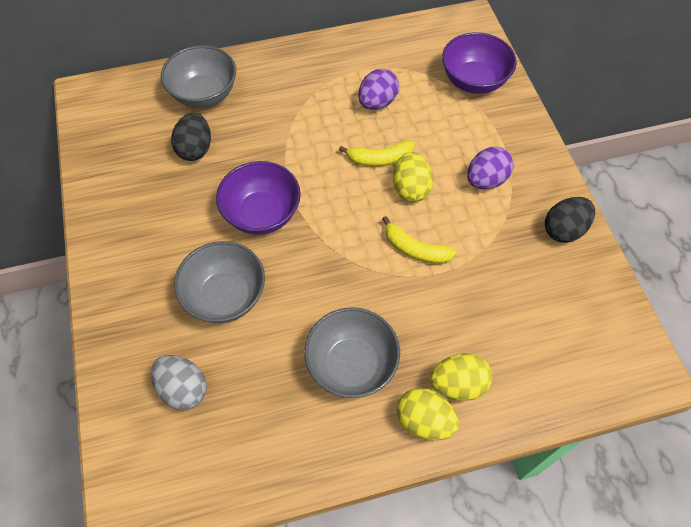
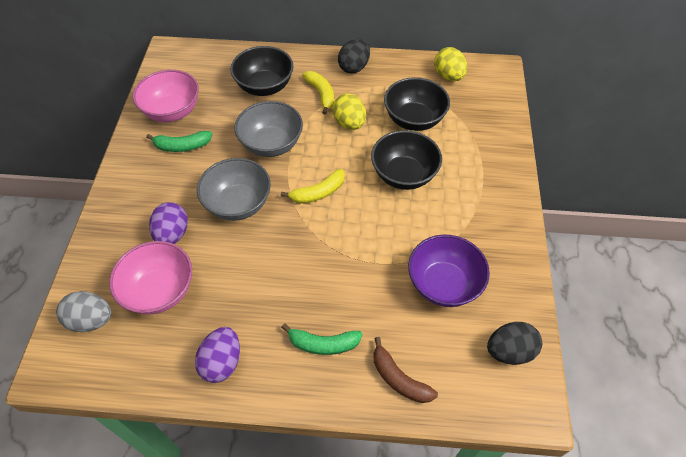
black bowl: none = 0 -> [230,46,293,96] [371,130,442,190] [384,77,450,131] = 3
brown banana: none = 0 -> [374,337,438,403] = 1
green banana: none = 0 -> [146,131,212,152] [281,324,362,355] = 2
grey bowl: [161,45,236,108] [174,241,265,323] [304,307,400,398] = 3 -> [197,158,271,221] [235,101,303,157] = 2
pink bowl: none = 0 -> [109,241,192,315] [133,70,199,122] = 2
purple bowl: [216,161,301,235] [442,32,517,94] = 2 -> [408,234,490,307] = 1
yellow egg: [393,152,433,202] [397,388,459,440] [430,353,492,401] = 3 -> [332,93,366,130] [434,47,467,81] = 2

